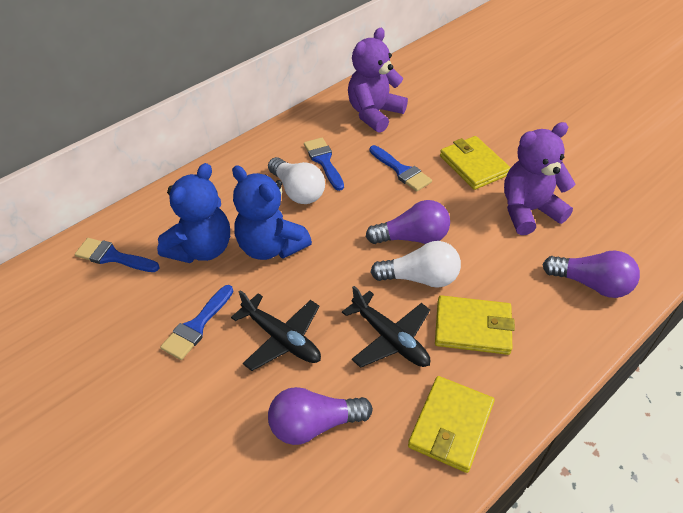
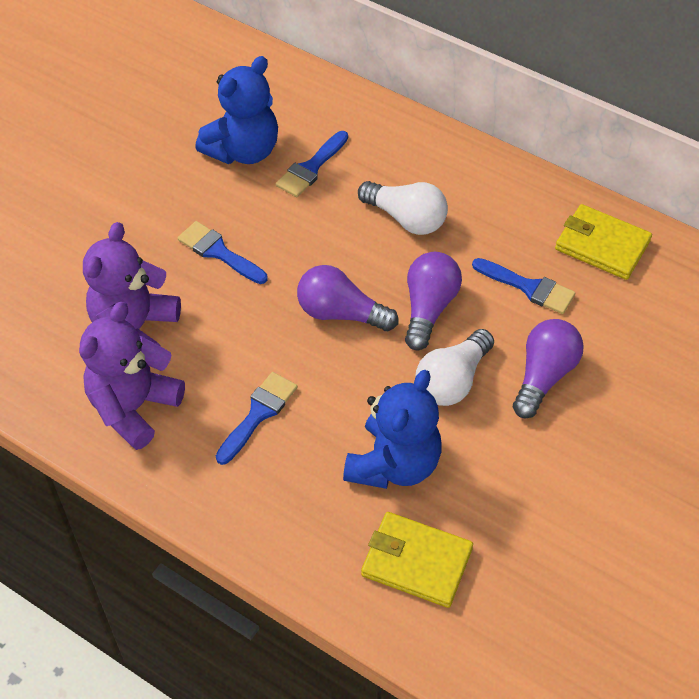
black plane: [231,290,321,371] [342,286,430,368] = 2 -> none = 0
yellow wallet: [408,376,495,473] [435,295,515,355] [440,136,511,190] = 3 -> [361,512,473,608] [555,204,652,280] = 2

